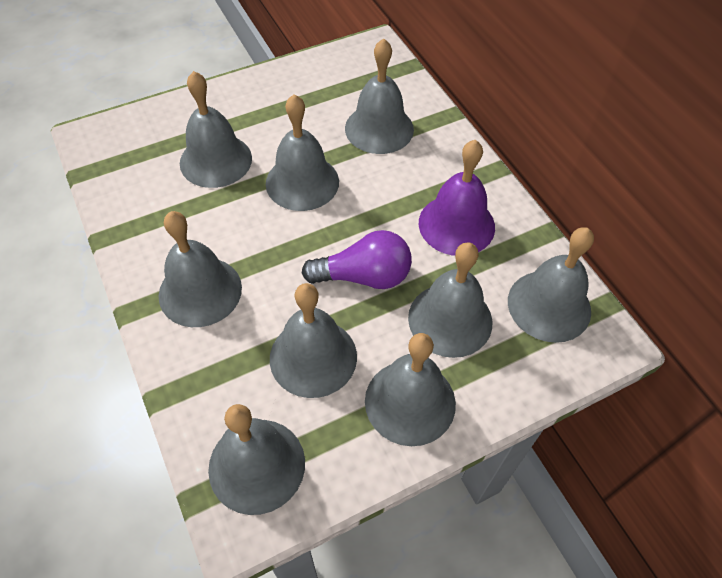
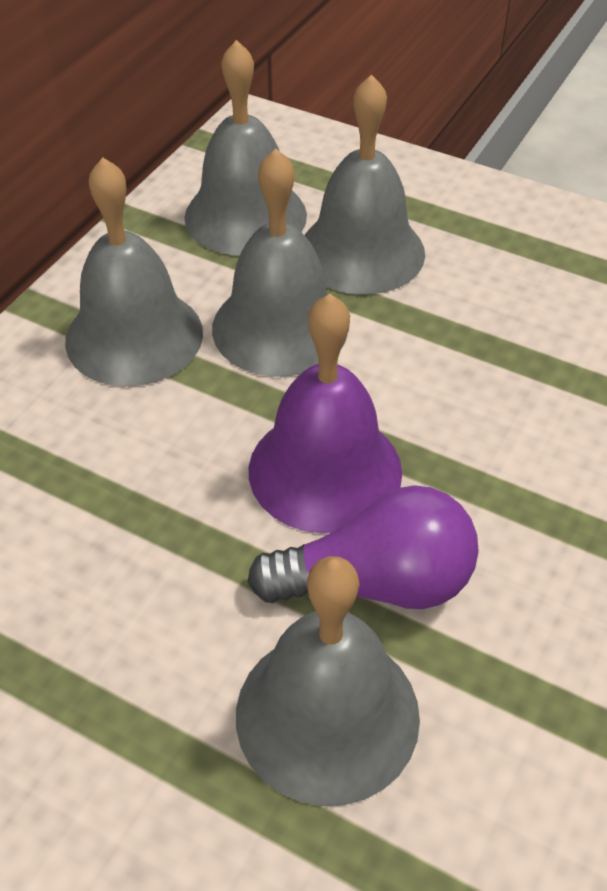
grey bell: [159,211,242,327] [180,71,252,188] [208,404,305,515] [266,94,339,211] [270,283,357,398] [345,38,414,154] [365,333,456,446] [408,242,492,358] [508,227,594,343] = 9 -> [65,158,203,387] [184,40,307,256] [212,149,347,377] [236,556,420,806] [304,74,425,295] = 5

